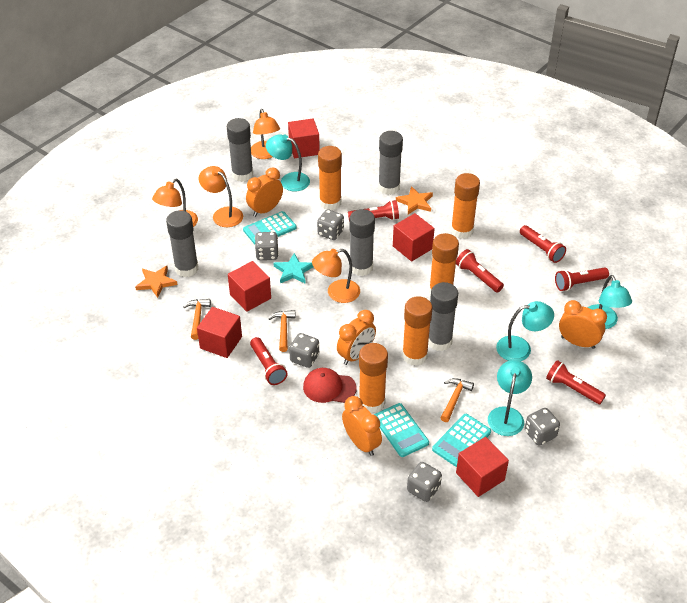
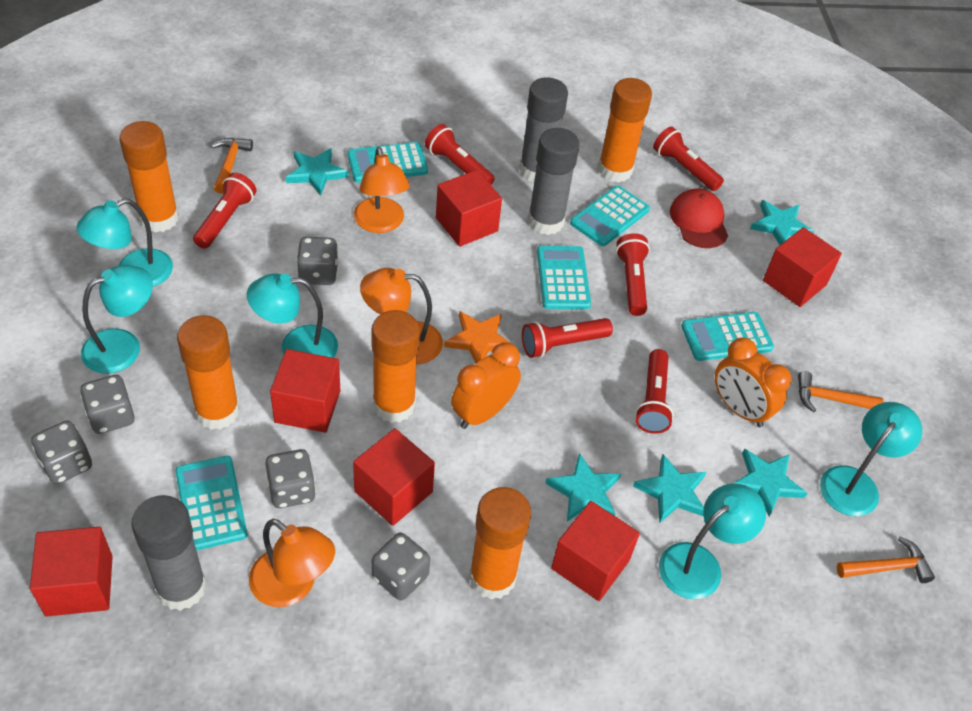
grey glue stick: [166,210,199,277] [227,118,253,182] [349,209,375,276] [378,131,403,195] [428,282,458,351] = 5 -> [131,495,207,611] [519,77,568,182] [528,128,579,235] = 3
orange clock: [246,168,283,217] [337,310,376,365] [342,396,382,456] [559,300,607,349] = 4 -> [451,342,521,429] [715,337,792,427] = 2
orange lamp: [152,179,198,227] [199,166,243,227] [251,109,280,159] [312,249,360,303] = 4 -> [249,519,335,607] [354,146,410,233] [360,268,443,364] = 3
orange star: [135,266,178,298] [396,186,433,214] = 2 -> [444,311,512,363] = 1
red cube: [197,307,242,358] [228,261,271,312] [288,119,320,158] [393,213,435,261] [456,437,509,497] = 5 -> [30,527,113,617] [270,349,340,433] [353,428,435,526] [436,170,502,247] [551,501,640,601] [763,227,842,307] = 6
turquoise calculator: [243,211,297,245] [374,403,429,457] [432,414,491,467] = 3 -> [175,456,248,550] [347,142,428,182] [537,246,591,309] [570,186,650,246] [681,312,774,361] = 5
turquoise lamp: [266,134,310,191] [488,360,532,436] [496,301,554,361] [587,275,632,329] = 4 -> [77,198,173,287] [81,265,153,374] [247,273,338,358] [659,483,766,599] [820,402,922,516] = 5
turquoise star: [274,253,313,284] = 1 -> [286,148,349,196] [545,453,621,522] [633,454,706,523] [734,449,807,517] [750,200,814,245] = 5

